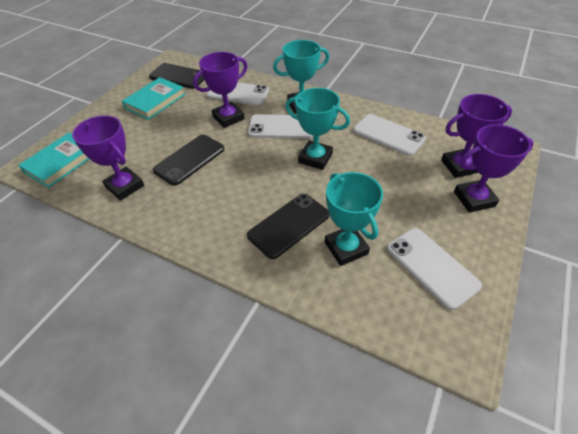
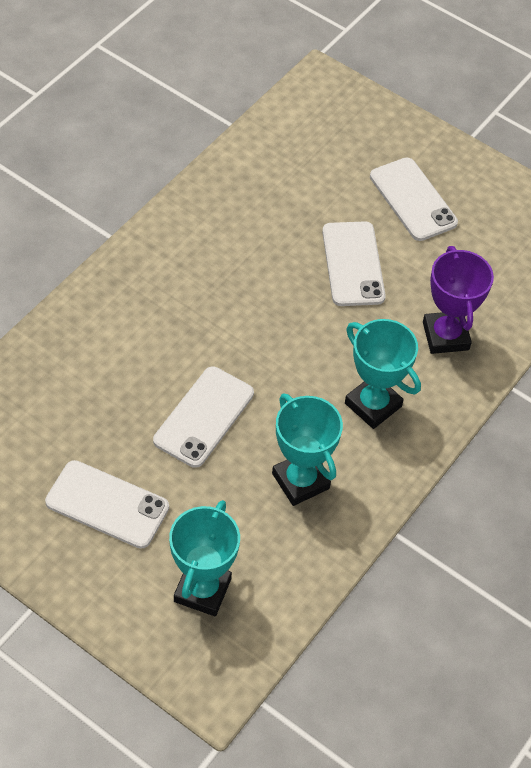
black phone: [149,63,204,89] [153,135,224,186] [247,194,330,259] = 3 -> none = 0
purple trophy: [72,115,144,201] [193,52,247,128] [441,94,512,178] [454,124,534,213] = 4 -> [423,246,494,354] = 1
turquoise book: [18,133,89,188] [122,77,185,120] = 2 -> none = 0

